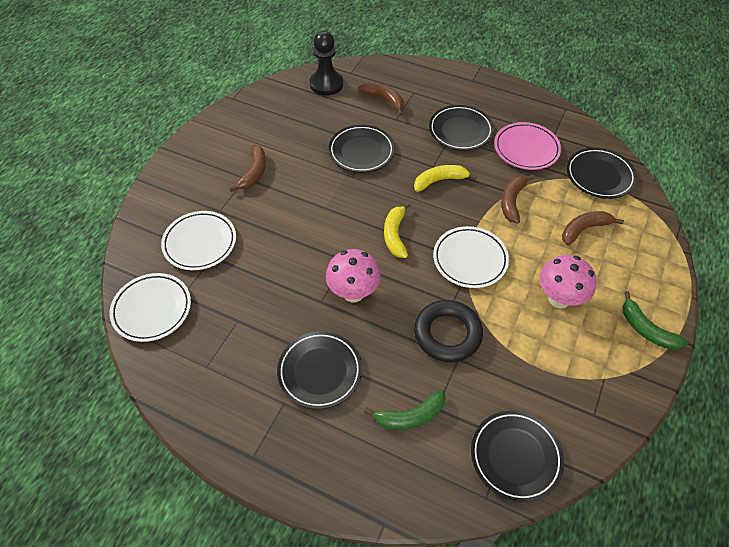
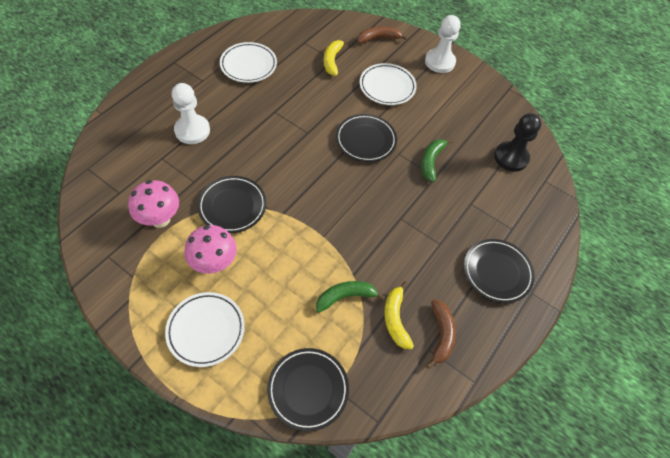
black plate: [277,331,362,409] [329,125,395,173] [429,105,494,151] [471,411,564,502] [567,148,637,199] = 5 -> [197,176,266,233] [267,348,349,431] [336,114,397,162] [464,239,535,303] = 4
black ring: [414,300,483,362] = 1 -> none = 0
brown banana: [229,145,266,192] [358,82,404,116] [501,175,534,224] [562,211,624,246] = 4 -> [357,27,408,44] [426,299,456,369] = 2
pink plate: [494,122,561,170] = 1 -> none = 0
white pawn: none = 0 -> [172,83,210,144] [425,15,461,73] = 2

